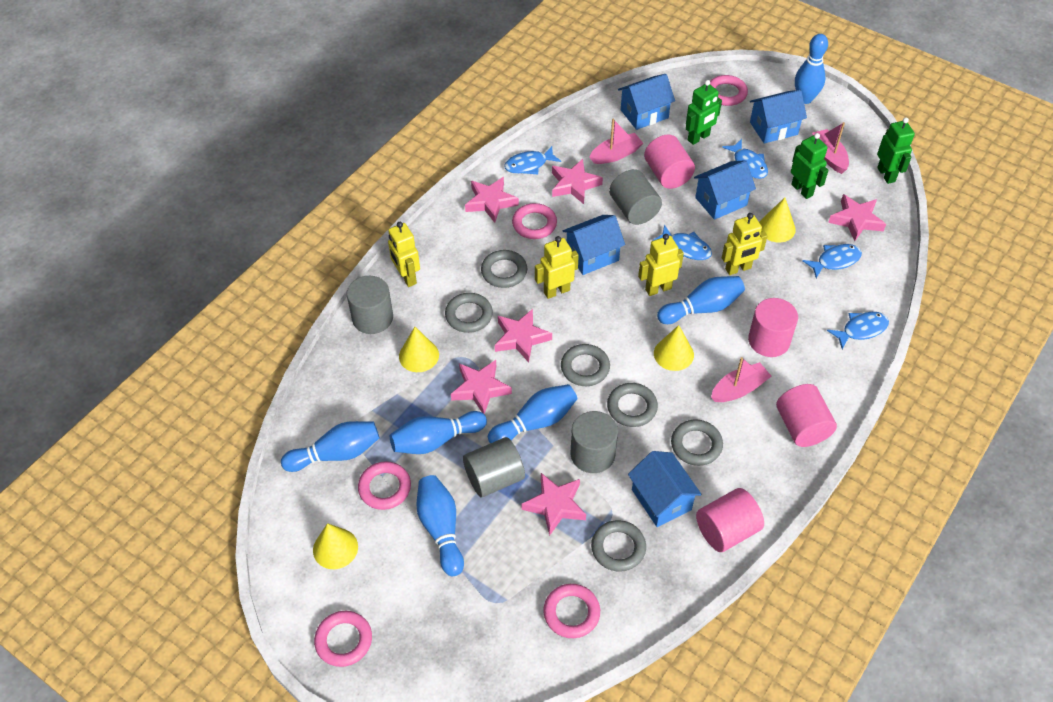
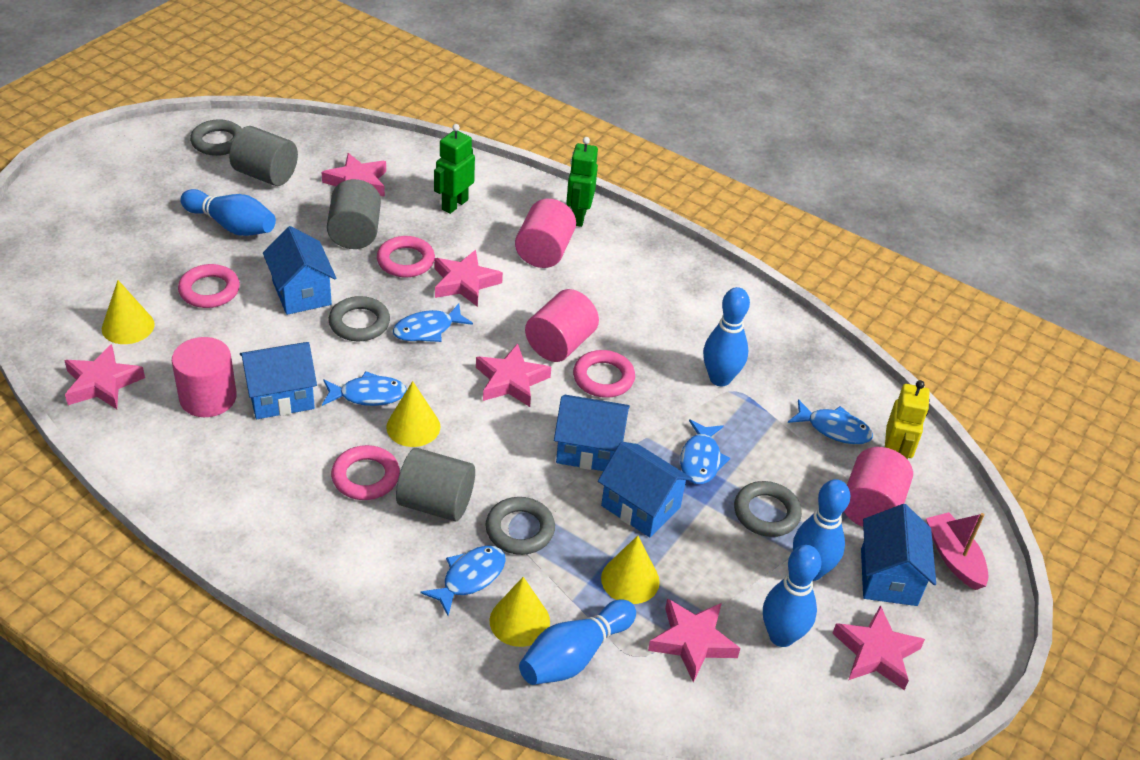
blue bowling pin: [281,421,380,472] [390,411,487,454] [416,475,464,576] [488,384,577,443] [657,276,745,324] [795,34,828,104] = 6 -> [180,189,276,236] [519,599,636,685] [703,287,750,386] [763,545,822,647] [793,479,850,581] = 5
green robot: [686,80,722,145] [791,133,828,199] [877,117,915,184] = 3 -> [434,124,475,214] [566,137,598,227] = 2
grey cylinder: [347,276,393,334] [463,437,525,498] [571,411,618,473] [609,169,662,225] = 4 -> [229,126,298,186] [327,179,381,249] [396,448,475,521] = 3
grey ring: [445,293,493,333] [481,250,527,288] [561,344,610,386] [591,520,646,572] [607,383,658,427] [671,419,723,466] = 6 -> [190,119,242,156] [329,296,390,341] [485,497,555,555] [734,481,802,537] = 4
pink boat: [590,119,643,164] [711,357,771,402] [812,122,849,174] = 3 -> [926,512,989,590] = 1
pink ring: [314,611,372,667] [358,461,411,510] [512,203,557,239] [543,584,600,638] [710,75,748,106] = 5 -> [178,264,240,308] [331,445,400,500] [377,236,435,278] [573,350,635,398] = 4
yellow robot: [388,222,420,287] [535,236,579,299] [638,234,684,296] [722,213,767,275] = 4 -> [885,380,930,460] = 1

